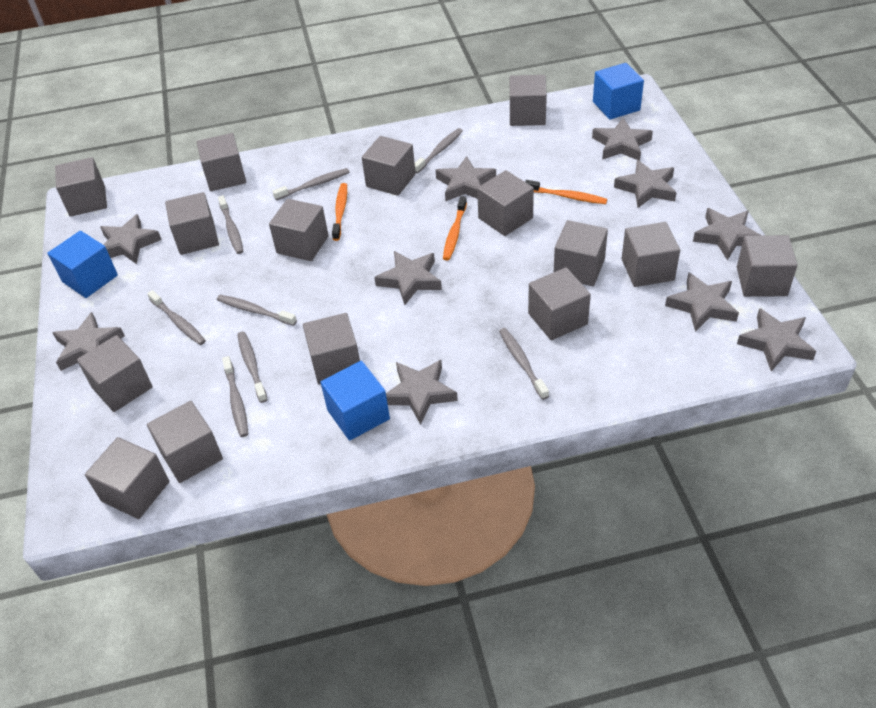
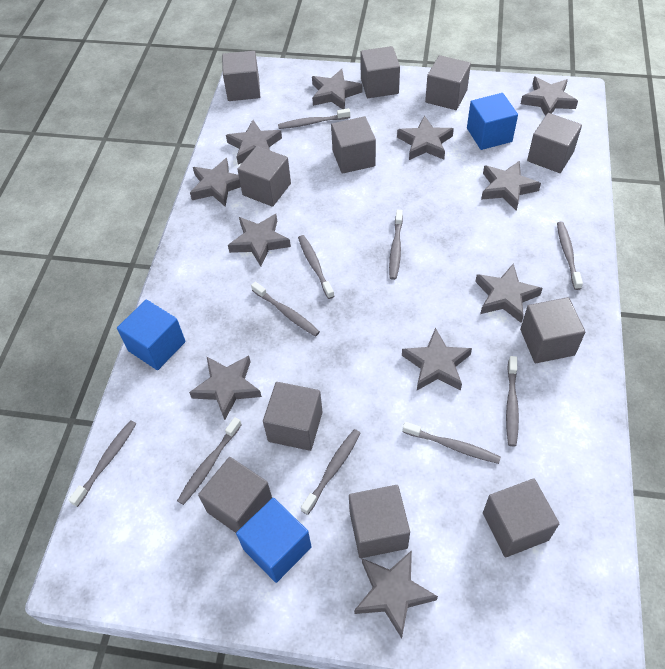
grey cube: [55,157,107,217] [77,335,153,412] [85,437,170,519] [147,401,223,483] [165,192,219,255] [197,133,246,191] [269,199,328,261] [303,313,360,384] [362,136,416,196] [477,170,534,236] [510,75,547,126] [528,267,591,340] [554,220,608,286] [622,222,680,287] [737,235,798,297] = 15 -> [198,457,272,533] [222,51,260,101] [237,146,291,207] [263,382,323,451] [331,116,376,174] [349,485,410,558] [360,46,400,98] [425,55,471,110] [483,478,559,557] [520,297,585,363] [527,113,582,173] = 11
grey star: [52,312,125,371] [100,214,162,264] [374,251,442,305] [386,360,458,425] [436,156,496,202] [592,118,653,161] [614,160,677,208] [665,272,739,332] [693,208,762,260] [737,308,816,372] = 10 -> [189,356,262,420] [190,158,241,207] [226,120,282,164] [228,214,291,267] [312,69,363,109] [354,550,438,638] [397,115,454,160] [402,328,472,390] [475,263,543,323] [481,161,541,211] [521,77,578,116] = 11
grey toothbrush: [147,290,206,345] [217,295,297,326] [218,195,243,254] [222,356,248,437] [237,332,268,403] [272,168,350,200] [415,128,463,173] [499,328,549,400] = 8 -> [69,420,136,507] [177,417,242,505] [251,282,320,337] [278,108,350,129] [298,235,334,299] [301,429,361,515] [389,210,403,280] [403,422,501,464] [506,356,519,446] [557,222,583,290] = 10
orange toothbrush: [332,183,347,241] [443,196,467,260] [525,180,607,204] = 3 -> none = 0

